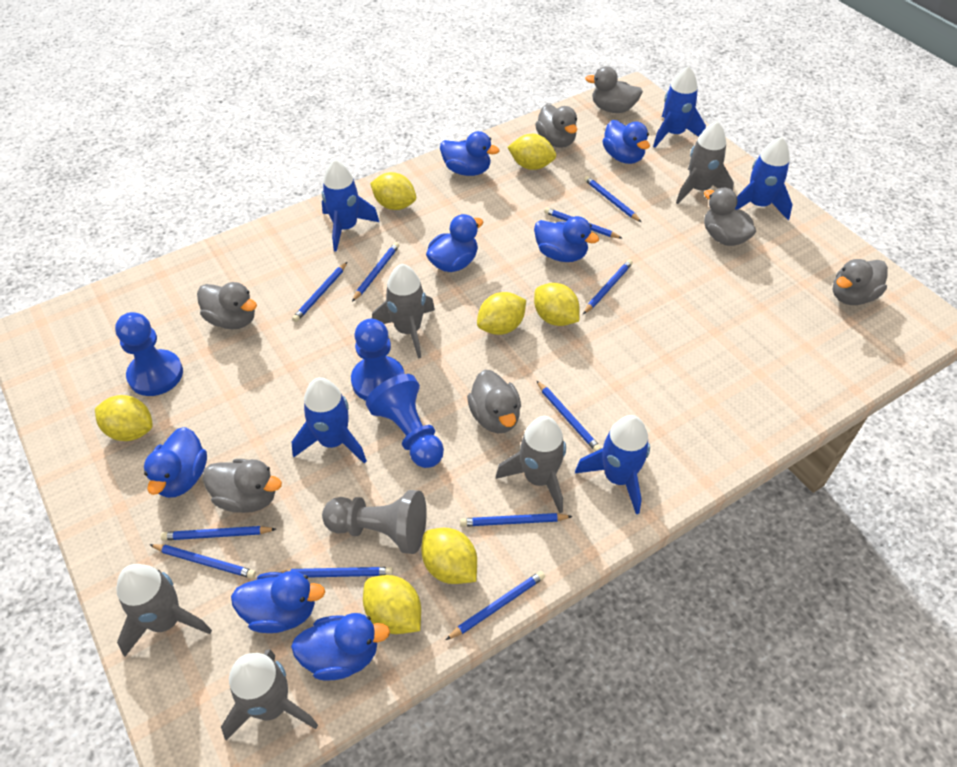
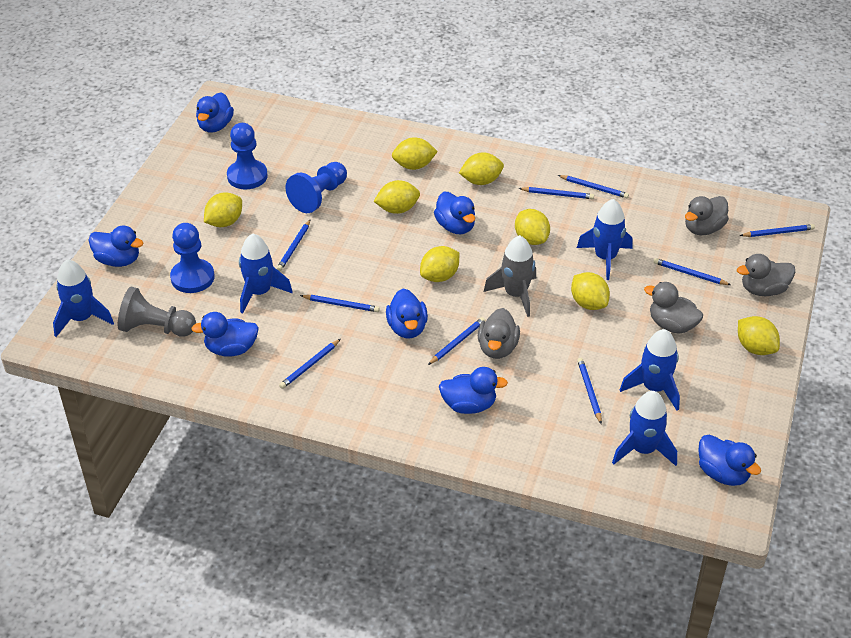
blue pencil: [149,544,256,579] [161,526,276,540] [280,567,393,578] [292,262,347,322] [352,242,399,302] [446,571,545,640] [460,513,573,527] [537,381,601,452] [544,208,623,239] [583,259,633,314] [584,176,641,222] = 11 -> [277,219,311,271] [279,339,340,389] [300,295,380,312] [428,317,485,365] [518,187,594,199] [558,175,629,198] [577,358,602,424] [654,258,731,285] [739,224,815,237] = 9
grey duck: [197,282,257,329] [203,459,282,513] [467,370,521,433] [535,104,577,148] [585,66,643,113] [704,188,756,246] [833,259,888,305] = 7 -> [478,308,520,359] [644,282,703,334] [685,196,729,235] [737,254,795,296] = 4
grey rocket: [116,564,212,656] [221,650,318,740] [372,264,435,359] [496,416,566,513] [676,121,734,204] = 5 -> [484,235,536,317] = 1
yellow lemon: [95,395,153,441] [363,575,421,634] [370,172,416,210] [421,528,477,584] [477,292,526,335] [507,134,556,170] [534,283,580,326] = 7 -> [204,192,242,227] [373,180,420,214] [392,137,438,170] [420,246,459,282] [459,152,504,185] [515,209,550,245] [571,272,610,310] [738,316,780,355] = 8

